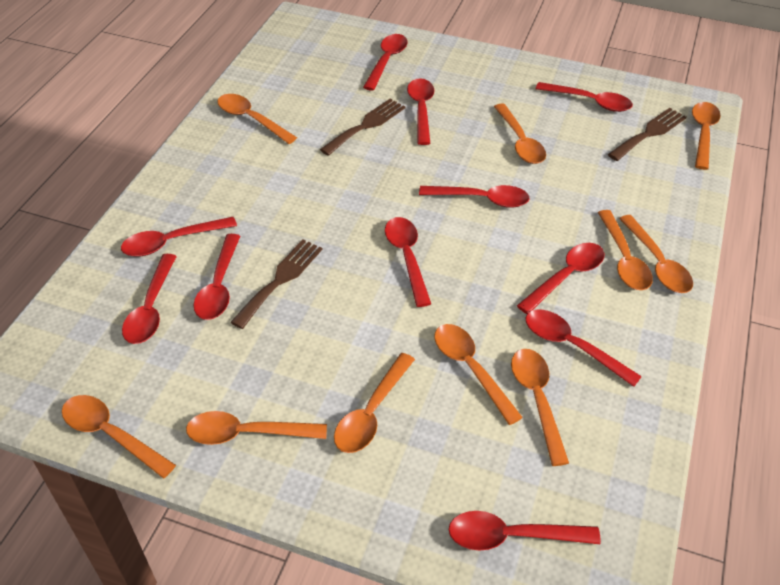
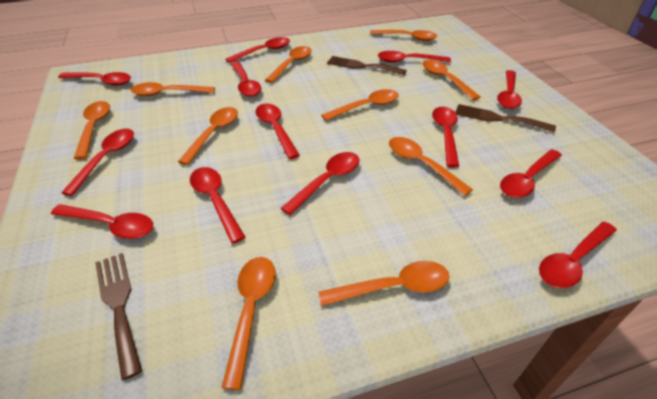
red spoon: [121,217,237,257] [122,254,177,344] [194,234,240,320] [363,34,408,91] [385,217,431,307] [407,78,434,145] [419,185,530,208] [449,511,601,551] [517,243,604,314] [525,309,642,387] [536,82,633,112] = 11 -> [51,204,153,239] [58,72,131,86] [61,129,134,196] [190,167,246,243] [226,37,290,63] [231,61,261,97] [255,104,300,159] [280,152,359,215] [378,51,451,63] [432,107,459,167] [497,70,522,109] [500,149,562,198] [539,222,617,288] = 13

